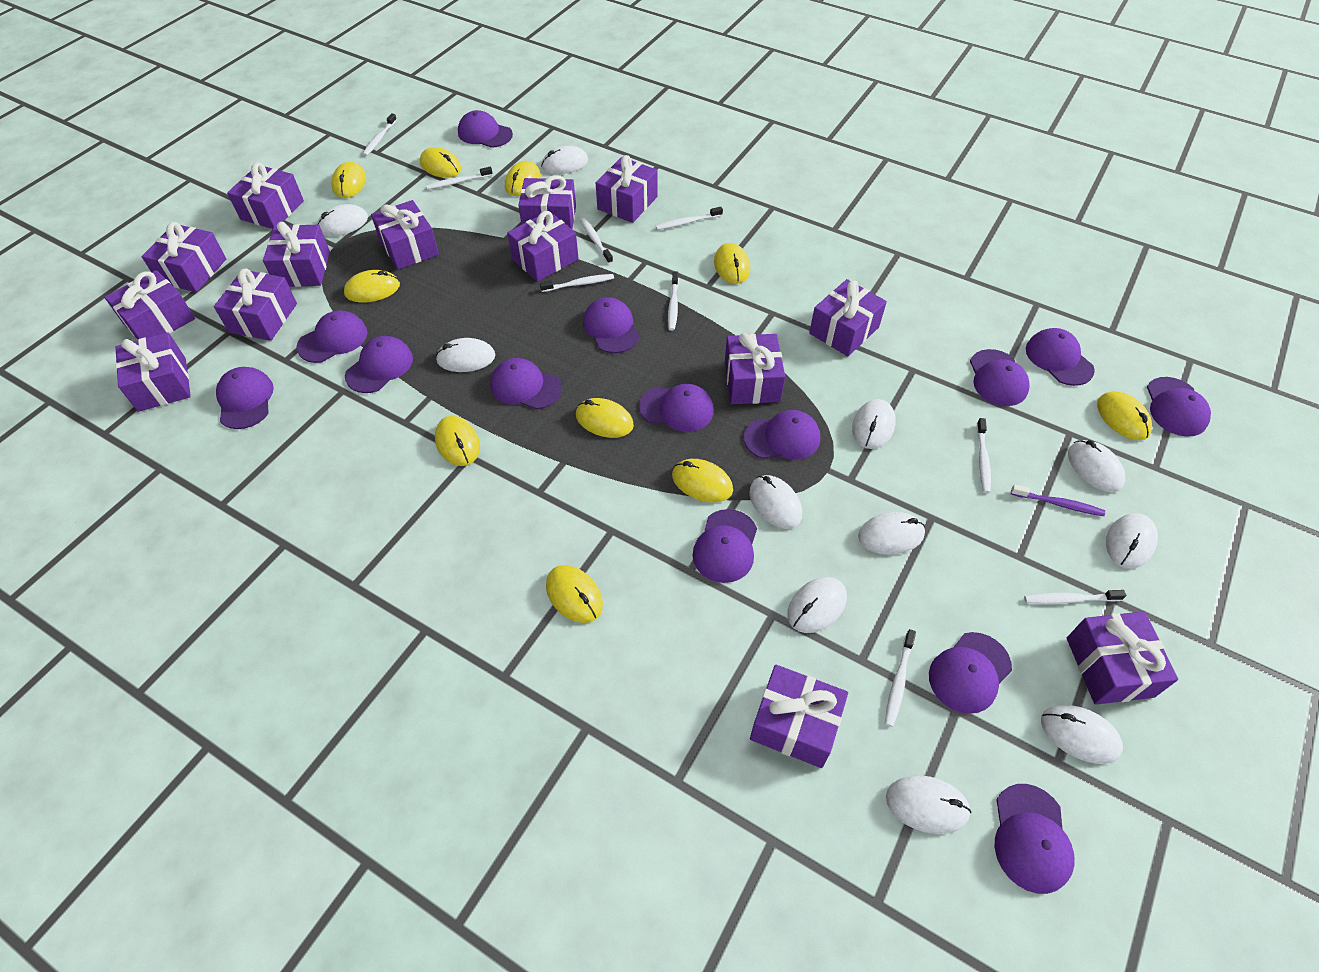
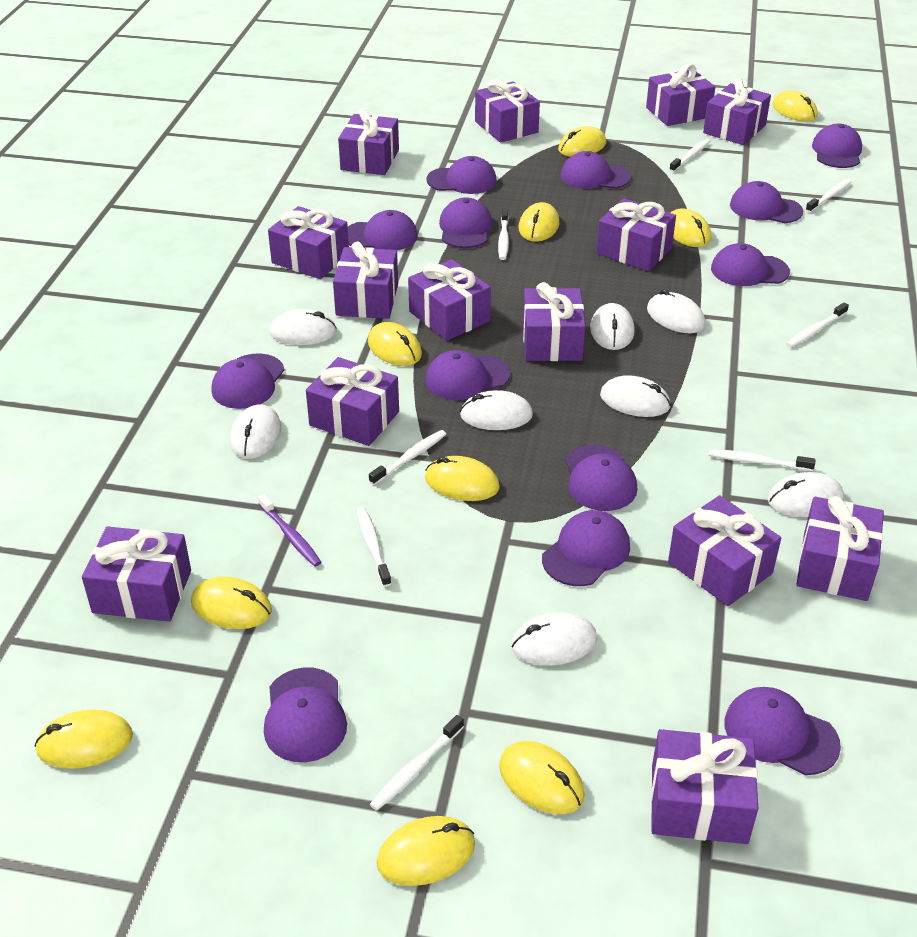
purple cap: [216,367,274,429] [296,310,367,363] [345,336,413,393] [458,110,513,148] [490,358,562,409] [583,297,640,353] [639,384,714,432] [693,509,757,583] [743,410,820,460] [929,632,1012,714] [970,349,1030,406] [995,784,1075,894] [1026,328,1095,386] [1147,377,1211,437] = 14 -> [212,353,284,409] [264,667,347,762] [348,210,418,250] [425,350,510,400] [426,156,497,194] [439,197,493,248] [542,510,630,586] [561,151,631,189] [565,445,637,511] [711,243,790,286] [724,687,841,775] [730,181,803,223] [812,124,862,168] = 13
white mouse: [317,204,368,236] [435,338,495,372] [541,146,588,174] [750,475,802,529] [787,577,847,633] [852,399,896,449] [858,512,925,555] [886,775,971,834] [1041,705,1123,764] [1068,440,1125,492] [1106,513,1158,569] = 11 -> [230,405,281,459] [269,309,337,345] [460,390,533,430] [511,612,597,666] [590,303,635,350] [600,375,671,417] [647,289,705,333] [768,472,844,517] = 8
white toothbrush: [363,113,397,156] [426,167,493,190] [540,274,614,292] [580,218,613,264] [656,207,723,230] [668,271,679,331] [885,629,916,727] [977,418,991,493] [1024,590,1126,604] = 9 -> [357,507,391,587] [369,430,446,485] [370,715,464,811] [498,208,509,260] [669,139,710,172] [709,449,815,471] [786,303,849,348] [805,179,852,213] = 8

